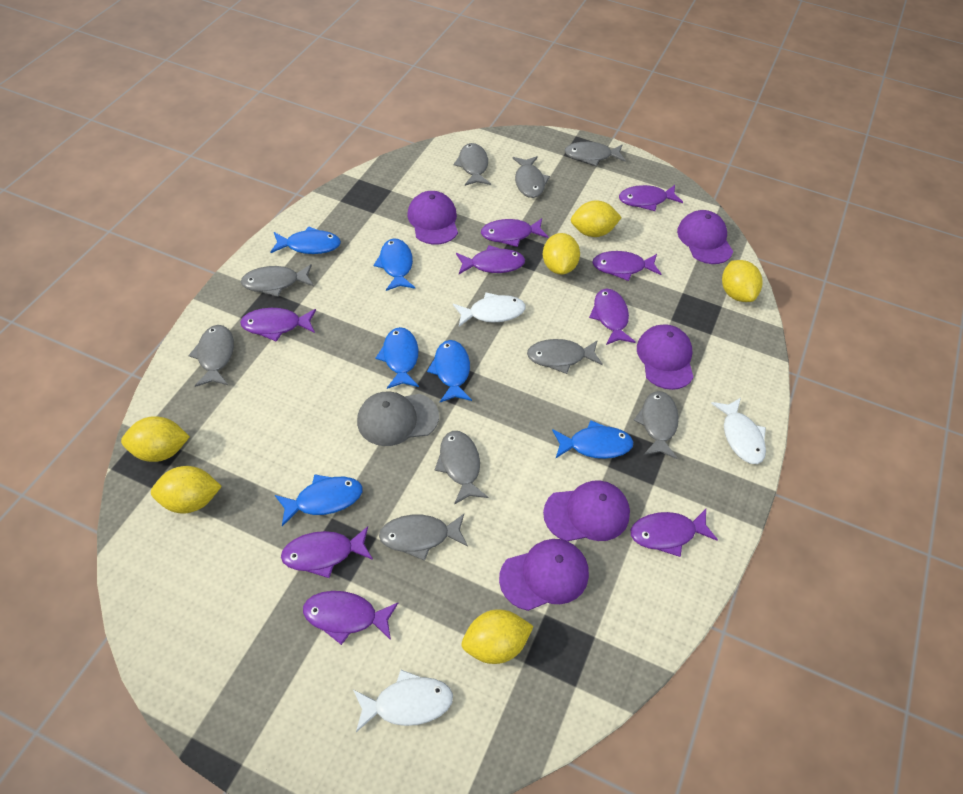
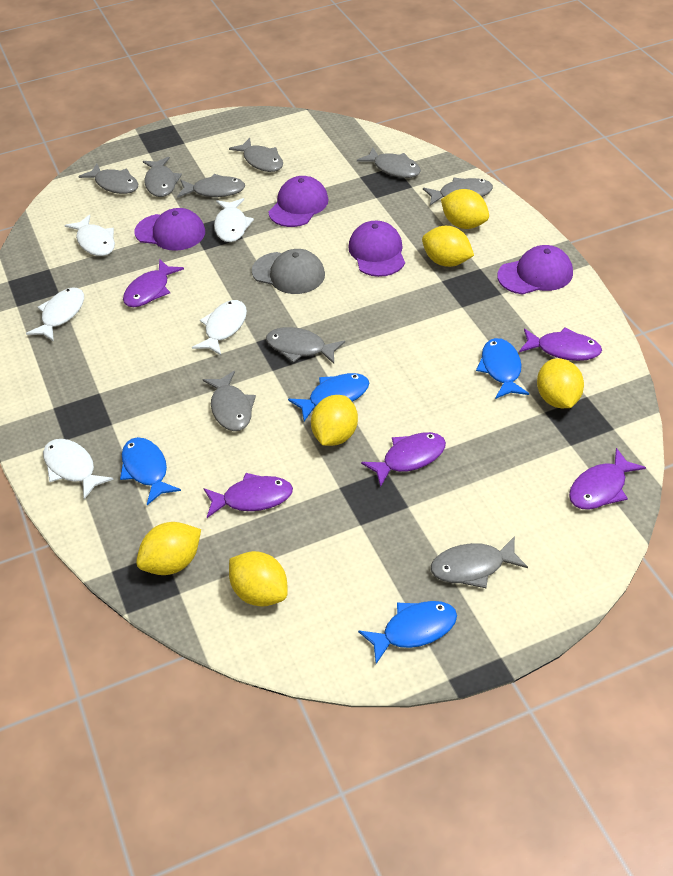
blue fish: [271,226,341,254] [275,474,363,526] [374,238,415,291] [375,327,419,389] [427,340,472,402] [552,420,633,459] = 6 -> [120,437,181,505] [288,373,369,421] [358,601,457,664] [476,338,529,399] = 4
purple cap: [408,191,458,245] [499,539,589,611] [543,480,630,541] [637,324,694,390] [677,210,733,264] = 5 -> [135,208,205,251] [268,176,328,227] [348,221,405,277] [497,245,573,294] = 4
purple fish: [240,308,316,342] [281,526,373,578] [303,591,398,645] [456,245,525,274] [481,218,548,247] [589,289,636,345] [592,251,661,281] [619,185,683,211] [631,509,718,557] = 9 -> [123,259,184,307] [203,473,293,518] [361,432,446,487] [519,328,602,361] [569,448,646,510] = 5
white fish: [353,670,453,732] [453,293,526,327] [711,398,766,464] = 3 -> [26,288,84,342] [43,439,114,499] [64,214,115,256] [192,300,247,355] [214,198,254,242] = 5

